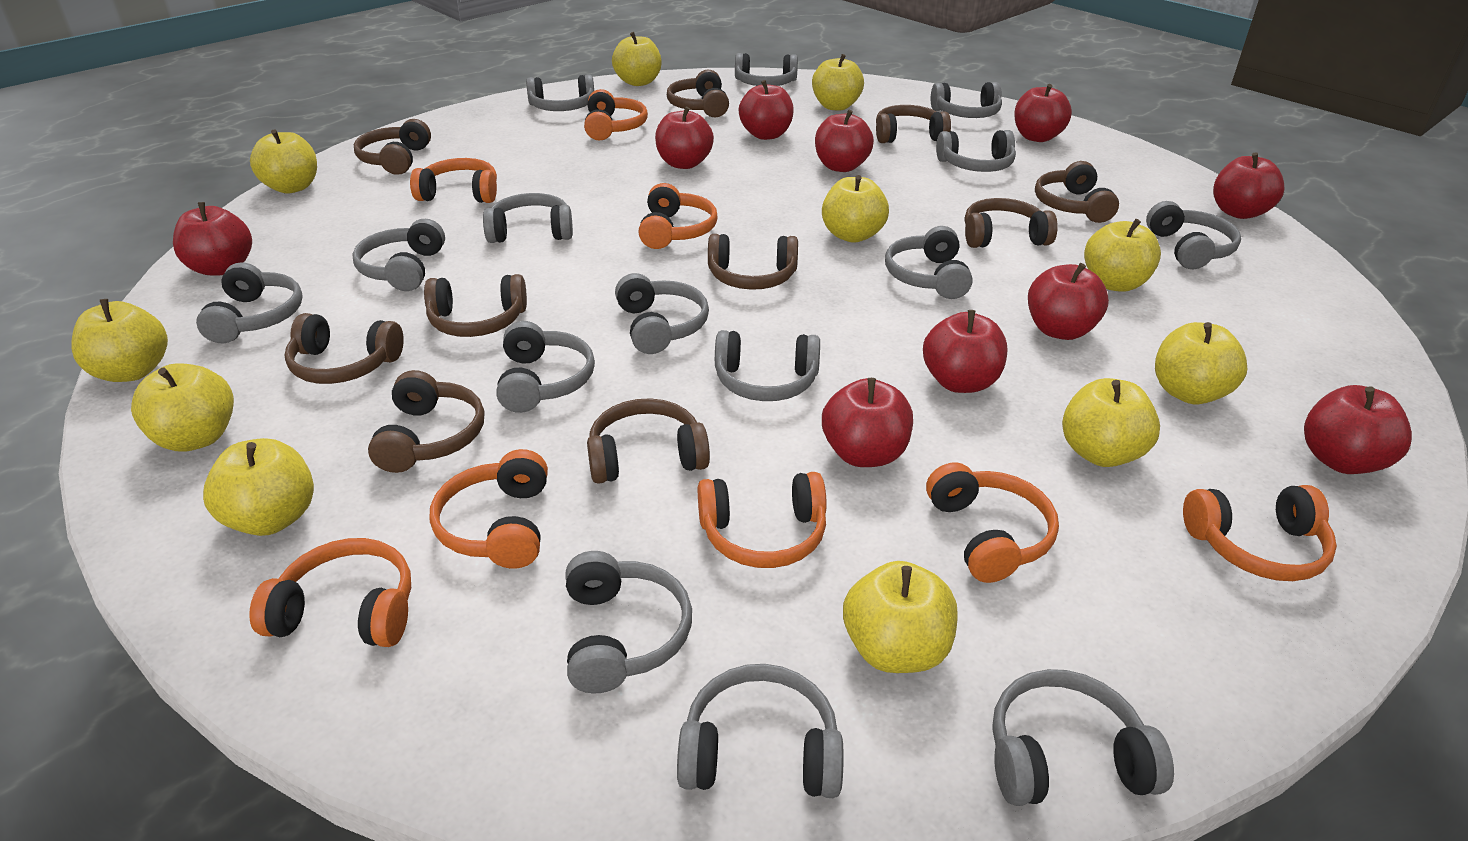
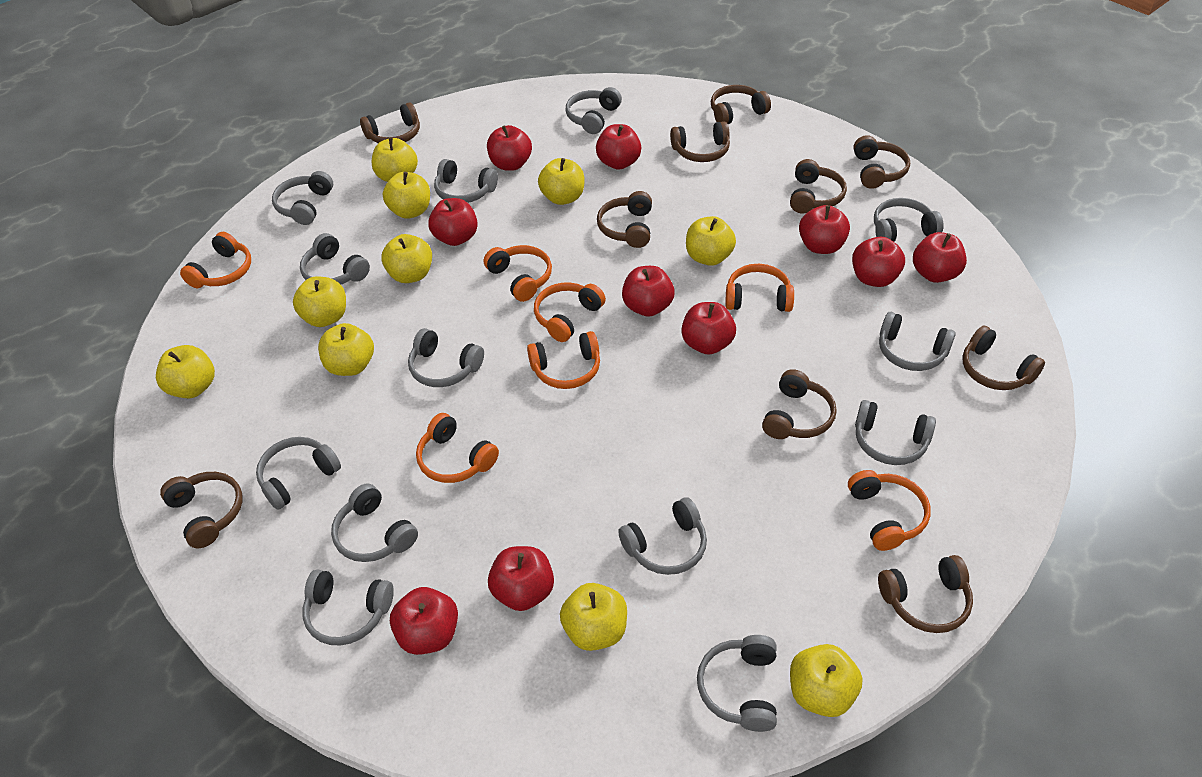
grey headphones: [196,262,303,343] [352,219,445,291] [483,193,573,243] [496,321,595,413] [526,74,594,111] [566,551,692,693] [615,273,709,354] [677,664,844,798] [715,330,820,401] [735,53,798,86] [885,226,973,299] [931,82,1002,118] [936,130,1016,172] [992,669,1174,806] [1146,201,1241,269] = 15 -> [256,437,341,510] [272,171,333,225] [300,233,370,284] [302,569,394,646] [331,483,418,562] [408,328,484,387] [434,159,498,203] [565,87,622,134] [618,497,707,575] [697,635,777,732] [855,400,936,465] [874,198,944,242] [879,312,956,371] = 13
orange headphones: [249,538,411,647] [410,158,497,203] [430,449,548,569] [584,89,648,140] [638,183,718,249] [698,472,827,568] [926,462,1059,583] [1183,485,1337,581] = 8 -> [180,232,251,288] [416,413,499,483] [484,245,552,302] [527,331,600,389] [534,282,606,342] [725,264,794,312] [848,470,931,551] = 7
yellow apple: [71,299,168,382] [131,363,234,452] [203,438,314,536] [250,129,317,194] [612,32,661,86] [812,54,864,111] [822,175,889,243] [843,561,958,673] [1062,378,1160,467] [1084,219,1161,292] [1155,322,1247,404] = 11 -> [156,345,215,398] [293,277,346,327] [318,323,374,376] [371,137,418,182] [381,234,432,283] [383,172,430,219] [538,158,584,205] [560,583,627,651] [686,216,736,266] [790,644,862,717] = 10

